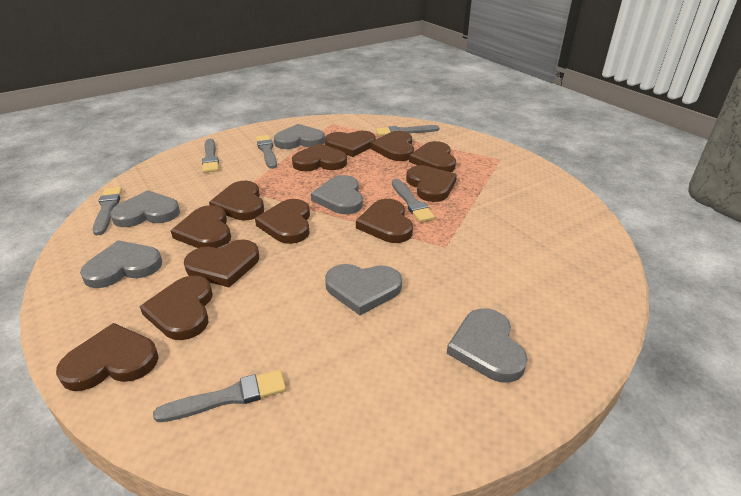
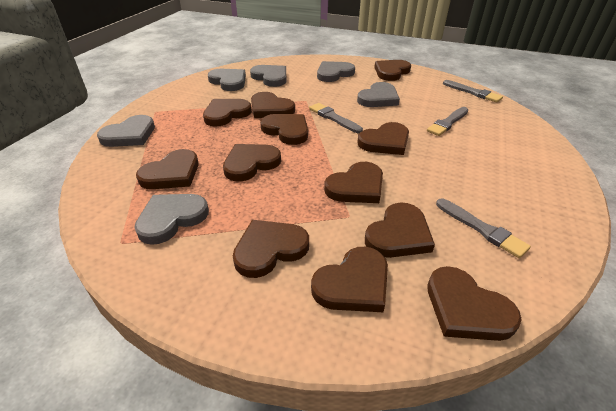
grey brush: [93,187,122,235] [153,370,286,422] [202,138,219,173] [256,135,277,169] [376,125,439,136] [392,179,435,222] = 6 -> [309,103,363,133] [427,107,468,136] [436,199,531,258] [443,80,503,103] = 4

